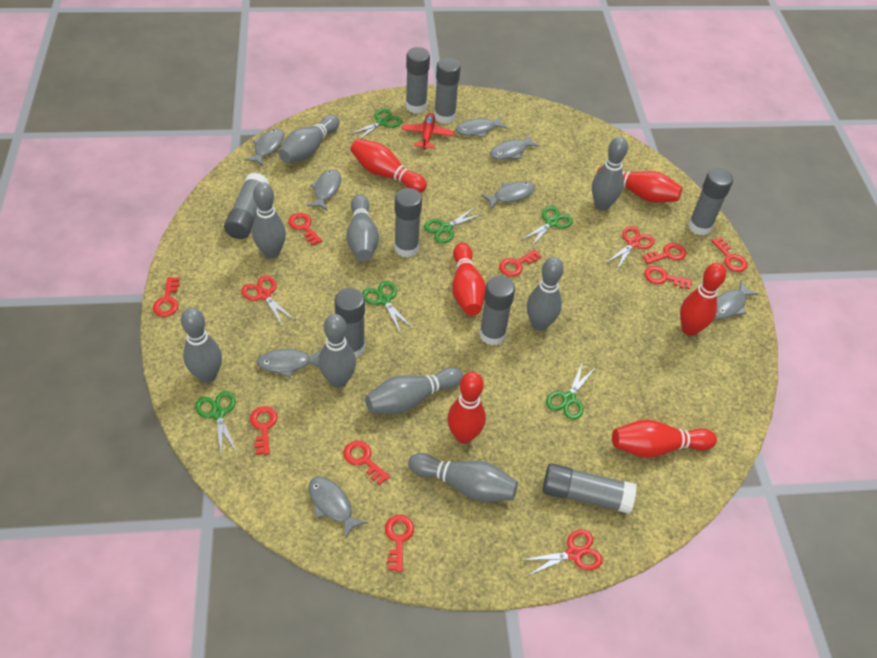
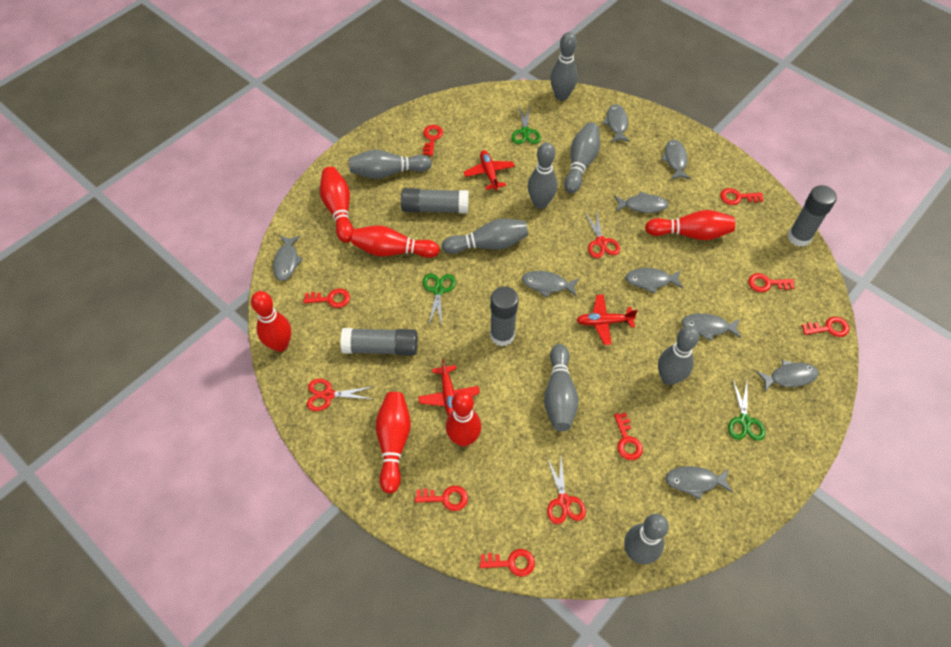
green scissors: [195,391,238,454] [348,108,402,139] [362,281,413,334] [424,207,483,243] [520,206,573,246] [546,361,596,420] = 6 -> [423,273,456,326] [511,105,541,144] [728,378,765,441] = 3
grey bowling pin: [181,308,222,383] [252,182,286,259] [278,115,340,163] [319,314,356,388] [346,194,379,262] [365,367,463,414] [408,453,518,502] [527,257,564,331] [592,136,628,211] = 9 -> [349,150,432,179] [442,219,528,254] [528,142,557,209] [544,344,579,431] [550,32,578,101] [564,122,600,194] [624,514,669,564] [658,326,699,385] = 8
grey fish: [245,129,284,166] [257,349,322,378] [307,169,341,211] [308,477,367,539] [456,116,508,137] [481,181,535,210] [490,134,540,160] [715,281,758,319] = 8 -> [273,236,303,281] [522,271,579,297] [602,104,630,142] [614,191,668,213] [625,268,683,293] [661,139,691,179] [665,466,732,499] [682,313,741,341] [757,360,819,392] = 9
grey glue stick: [224,172,269,239] [335,288,365,358] [394,188,422,257] [405,47,430,114] [434,57,461,124] [479,275,515,345] [543,463,636,514] [688,168,733,235] = 8 -> [340,328,418,356] [401,188,469,214] [490,286,519,346] [788,185,837,247] = 4
red key: [153,277,180,317] [250,406,278,455] [288,213,322,245] [343,441,390,485] [385,515,414,572] [499,249,542,277] [642,243,686,264] [644,266,692,289] [712,237,747,272] = 9 -> [304,288,350,308] [415,486,468,511] [423,125,443,156] [479,549,535,577] [614,413,643,460] [720,188,764,205] [748,273,795,292] [801,317,849,337] = 8
red plane: [402,113,454,150] = 1 -> [418,359,480,416] [464,150,515,190] [577,295,638,345] = 3

